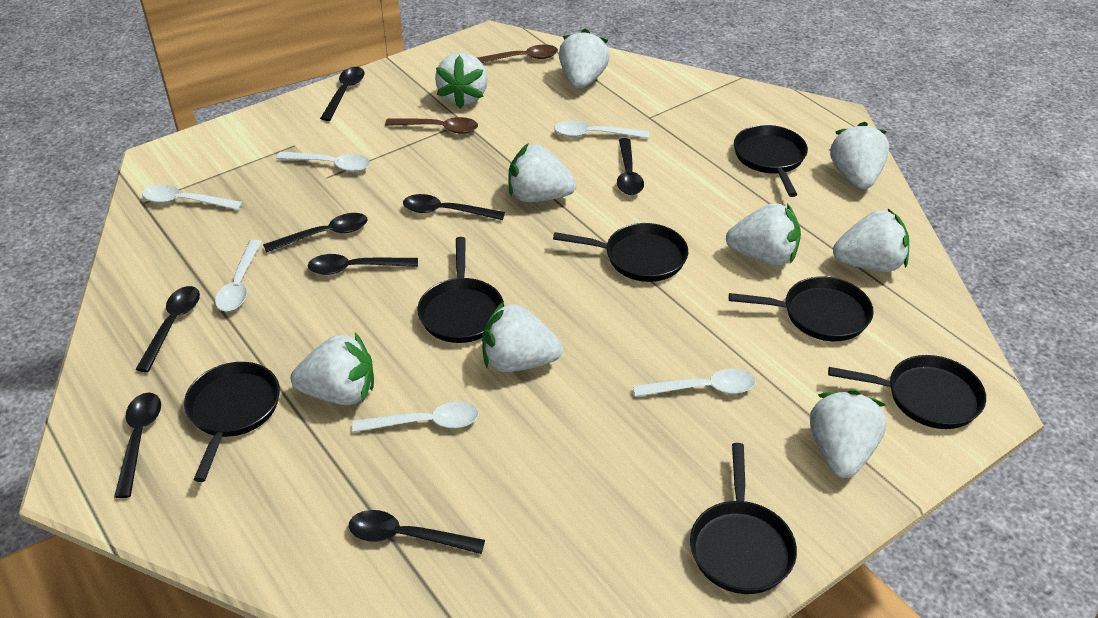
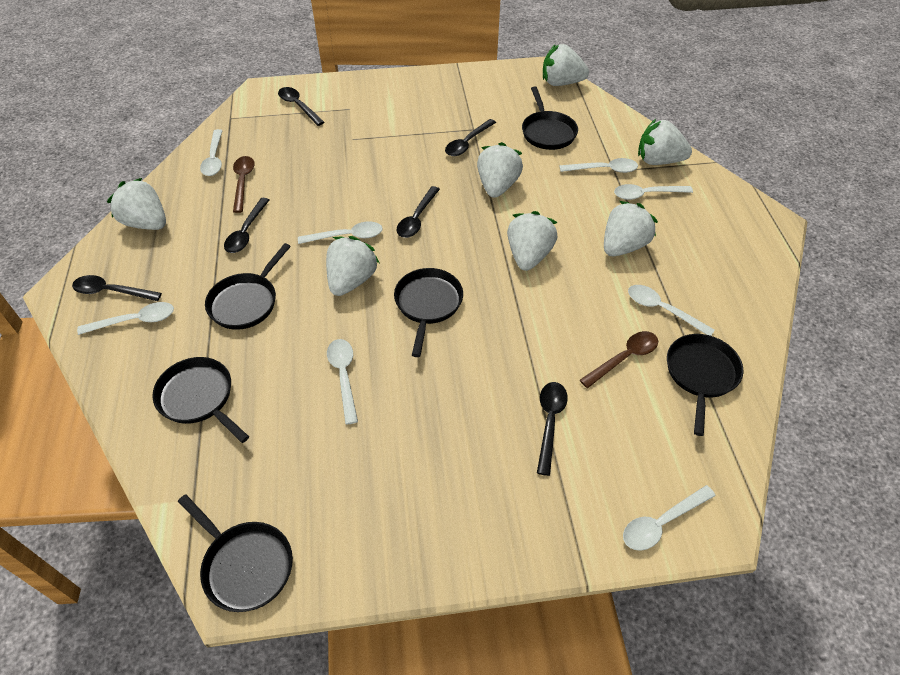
black pan: [184,362,280,482] [417,237,504,343] [553,223,688,282] [690,443,797,594] [729,277,874,341] [734,125,808,197] [828,355,986,429] = 7 -> [152,357,249,443] [178,494,293,612] [205,243,291,330] [394,268,463,357] [522,87,578,150] [667,334,743,436] = 6
black spoon: [114,393,161,498] [135,286,200,372] [263,213,368,253] [308,254,418,275] [320,67,365,121] [348,510,485,554] [403,194,505,220] [617,138,644,195] = 8 -> [72,275,162,301] [224,198,269,253] [278,87,324,126] [396,186,440,238] [445,119,496,156] [537,382,568,476] = 6
white spoon: [142,184,243,210] [215,240,262,311] [276,152,370,172] [352,402,479,432] [554,120,649,138] [633,369,755,397] = 6 -> [77,302,174,335] [200,129,223,176] [298,221,383,244] [327,339,358,424] [560,158,638,173] [614,184,693,200] [623,485,716,551] [628,285,715,336] = 8
white strawberry: [291,333,374,405] [435,53,488,109] [482,301,563,372] [508,143,576,202] [559,29,610,89] [726,203,801,266] [810,390,886,478] [830,122,889,189] [833,209,909,272] = 9 -> [107,178,166,230] [326,236,379,296] [477,142,523,198] [507,211,558,271] [543,44,589,86] [604,201,658,256] [638,119,692,165] = 7

